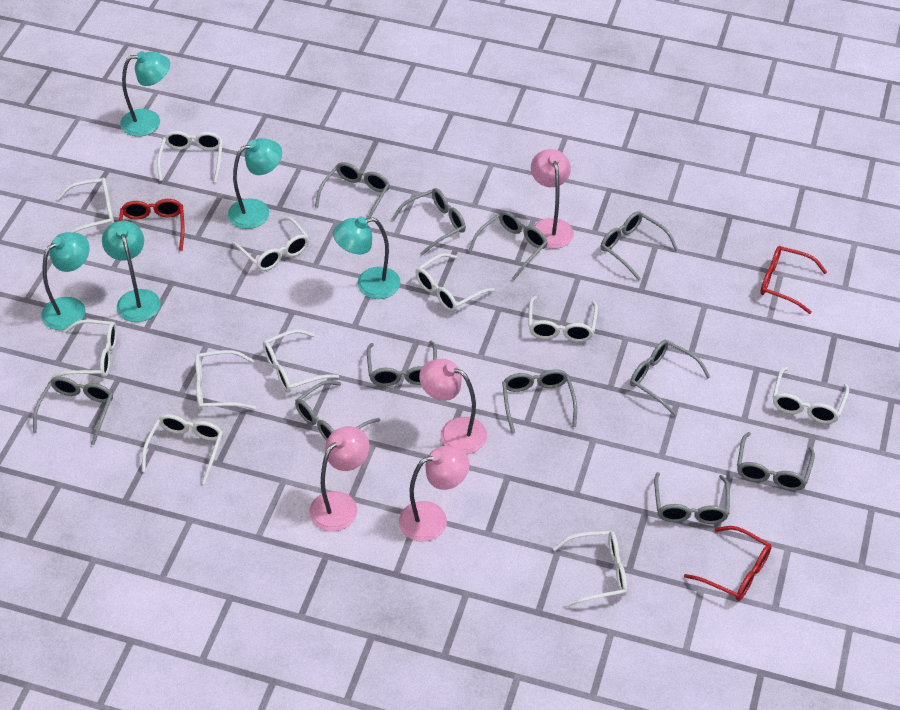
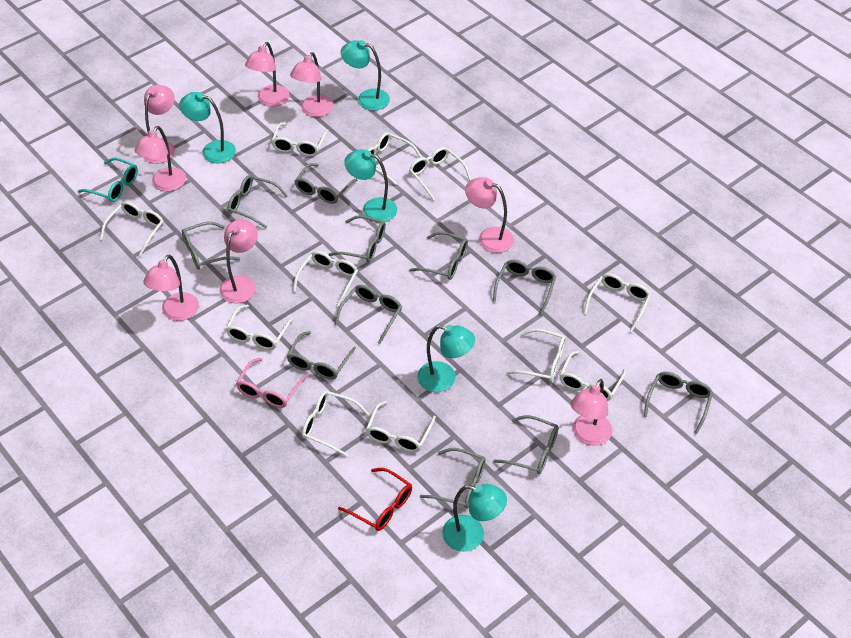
pink glasses: none = 0 -> [236,358,307,408] = 1
pink lamp: [309,426,370,531] [399,446,470,542] [419,359,487,454] [531,149,574,249] = 4 -> [135,126,186,191] [143,85,175,164] [143,254,199,321] [219,220,258,303] [245,42,290,106] [290,52,333,117] [465,177,514,253] [571,379,612,446] = 8
red glasses: [119,199,184,251] [684,526,772,601] [760,246,827,314] = 3 -> [338,468,412,531] = 1
turquoise glasses: none = 0 -> [78,157,138,202] = 1

